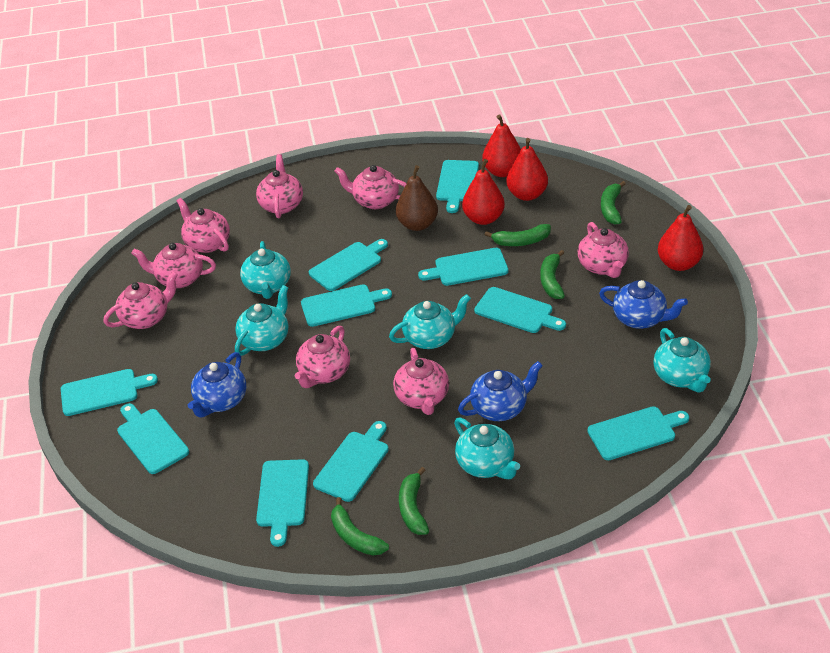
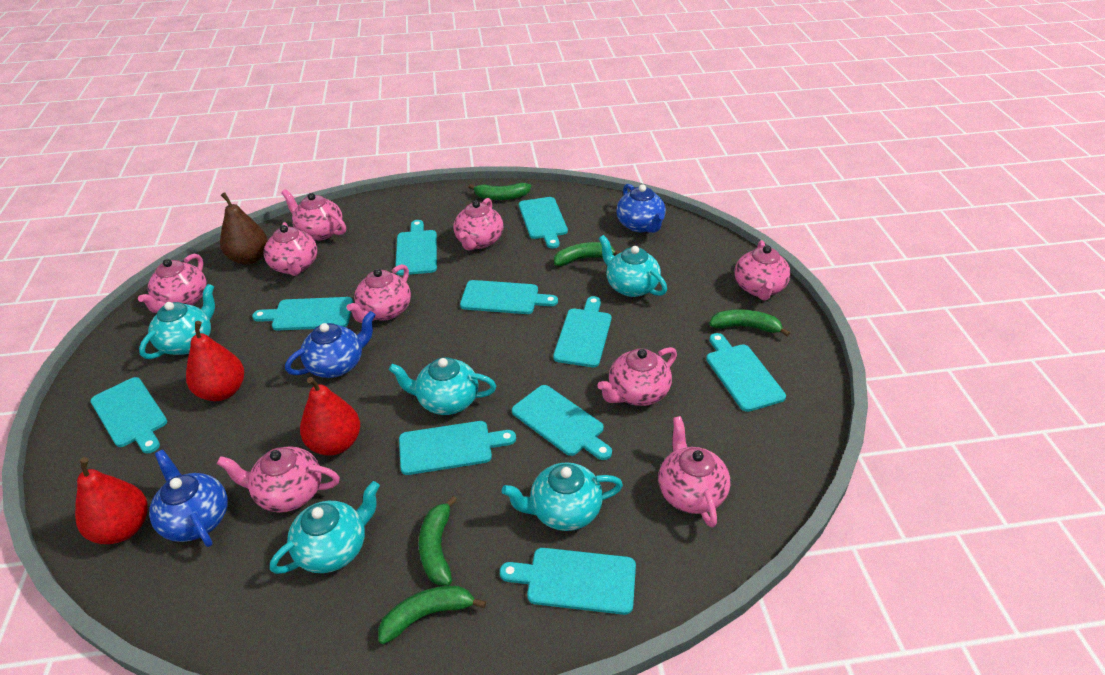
pink teapot: [104,271,178,329] [131,243,216,288] [177,198,230,253] [256,154,303,218] [295,326,350,388] [334,165,406,209] [393,348,449,415] [578,222,629,278] = 8 -> [138,254,207,313] [217,446,340,512] [264,222,317,276] [281,189,346,241] [346,264,411,323] [453,198,503,250] [597,347,677,406] [658,416,731,528] [735,240,791,301] = 9
red pear: [462,159,505,225] [482,114,521,177] [506,138,548,201] [658,205,703,271] = 4 -> [75,457,148,544] [186,321,244,401] [300,377,360,456] = 3

